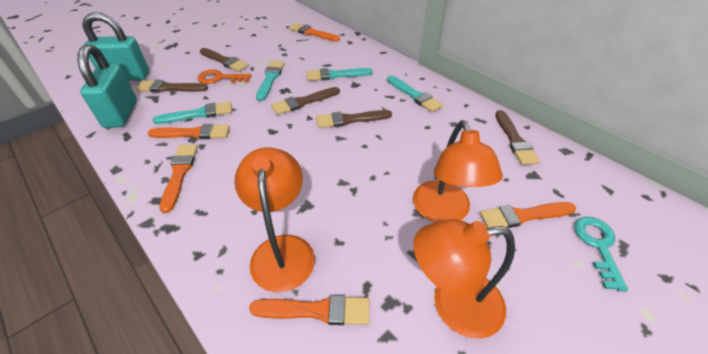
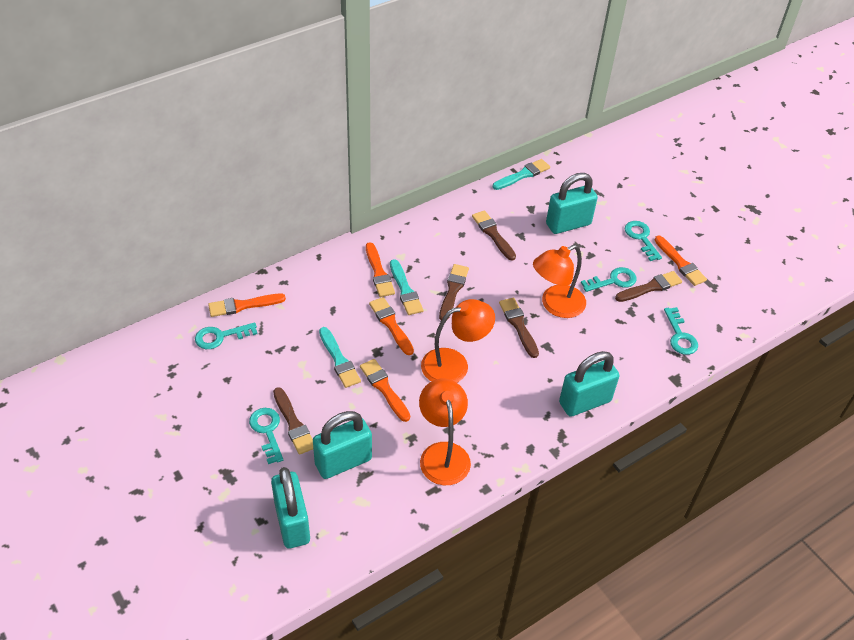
orange key: [197,70,252,84] = 1 -> none = 0
turquoise brush: [153,101,232,124] [256,61,285,101] [307,68,373,81] [387,76,443,112] = 4 -> [319,327,361,388] [390,259,423,315] [492,159,550,190] = 3
turquoise key: [575,217,628,292] = 1 -> [195,322,258,349] [249,408,283,464] [581,267,637,292] [624,221,662,261] [664,307,698,355] = 5
turquoise padlock: [77,44,137,128] [82,12,149,81] = 2 -> [271,467,310,548] [313,411,372,479] [546,173,598,234] [559,351,619,417] = 4

